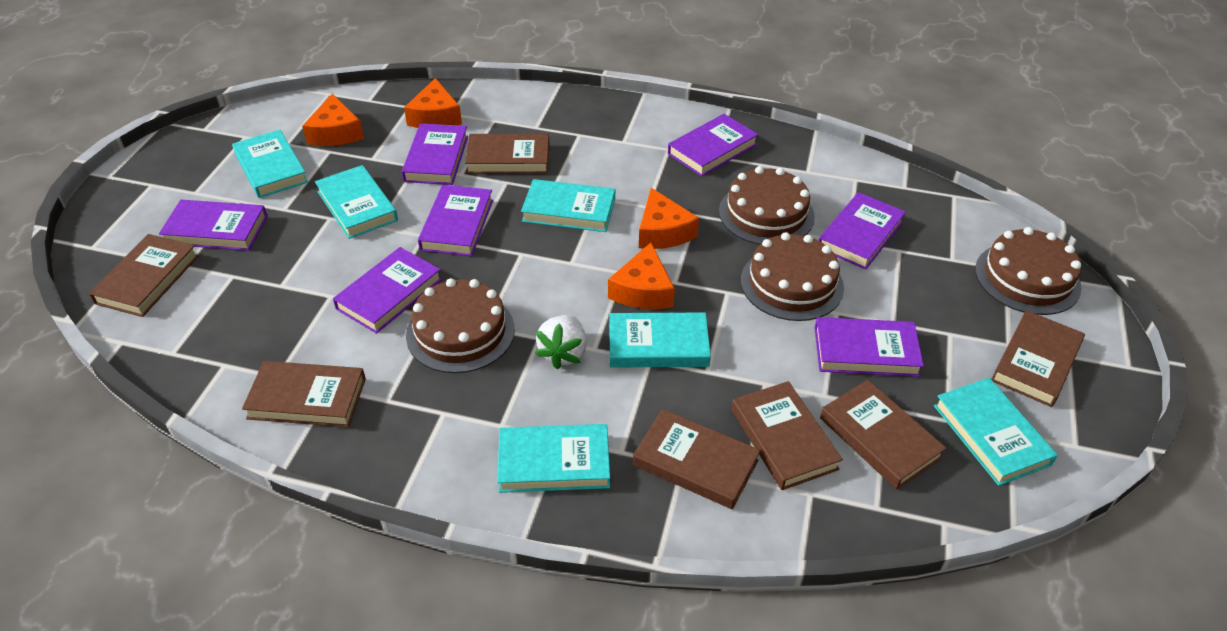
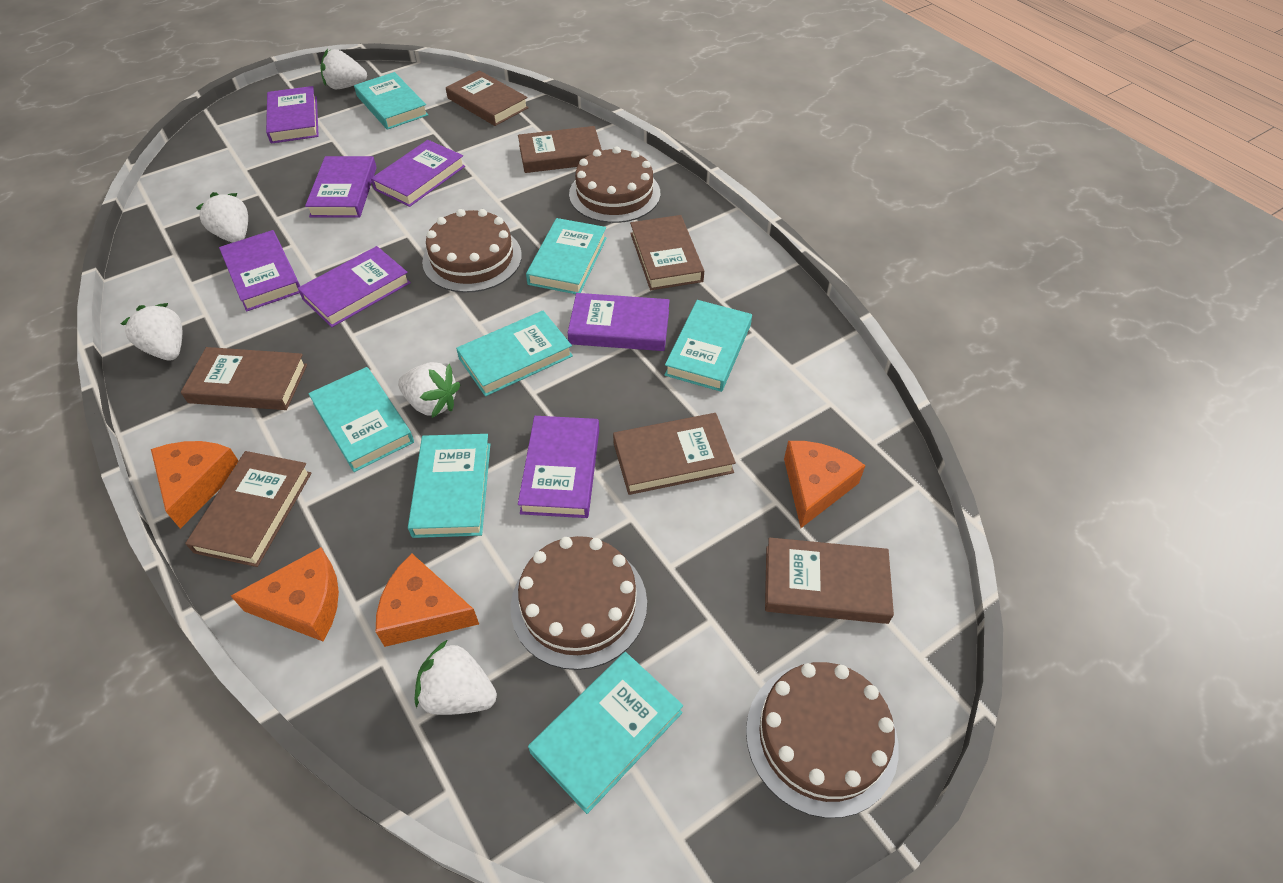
turquoise book: [232,130,308,198] [315,165,398,239] [497,424,610,493] [521,179,615,232] [609,312,711,368] [934,378,1058,486] = 6 -> [308,367,414,472] [354,72,428,130] [408,434,490,538] [456,310,573,396] [526,218,607,294] [528,652,683,814] [665,300,752,392] = 7
white strawberry: [535,315,587,369] = 1 -> [121,303,182,360] [196,192,248,243] [320,49,367,89] [398,362,461,418] [414,639,497,715] = 5

